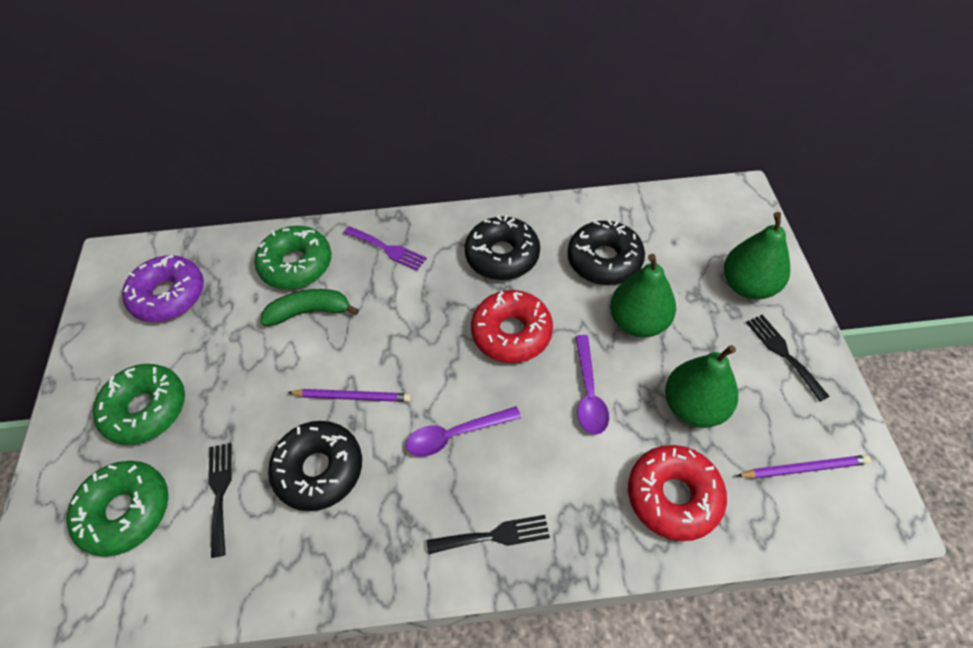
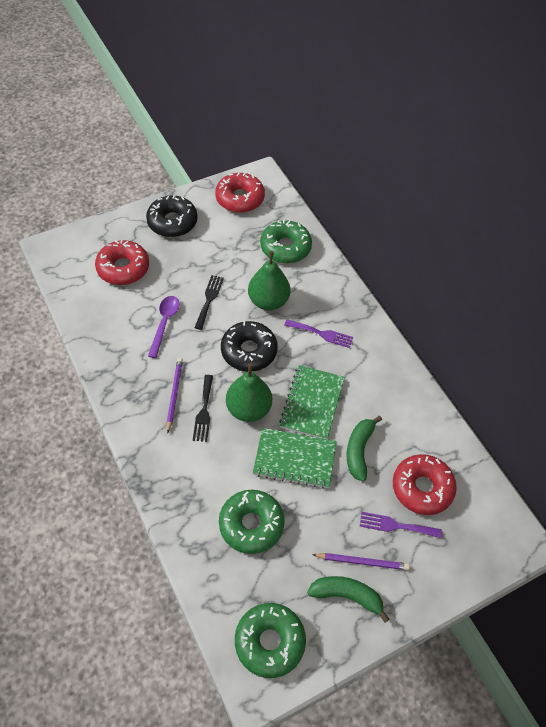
black donut: [268,421,362,511] [465,216,540,280] [567,220,645,285] = 3 -> [146,195,198,237] [221,321,278,372] = 2
black fork: [208,443,232,558] [427,515,550,554] [746,315,830,402] = 3 -> [193,375,213,442] [195,275,224,330] = 2
green banana: [260,289,359,326] = 1 -> [307,576,389,623] [347,416,382,481] = 2
green notebook: none = 0 -> [253,428,336,489] [279,365,344,439] = 2
green pear: [610,254,676,337] [665,345,738,428] [724,212,790,300] = 3 -> [226,363,272,422] [248,251,290,310] = 2
purple donut: [122,255,204,322] = 1 -> none = 0
purple fork: [344,226,427,271] = 1 -> [284,319,353,348] [360,512,442,538] = 2
purple spoon: [406,406,521,457] [575,335,609,435] = 2 -> [148,296,179,358] = 1
red donut: [471,290,553,363] [628,445,727,541] = 2 -> [95,240,149,285] [215,172,265,213] [393,454,457,515] = 3

